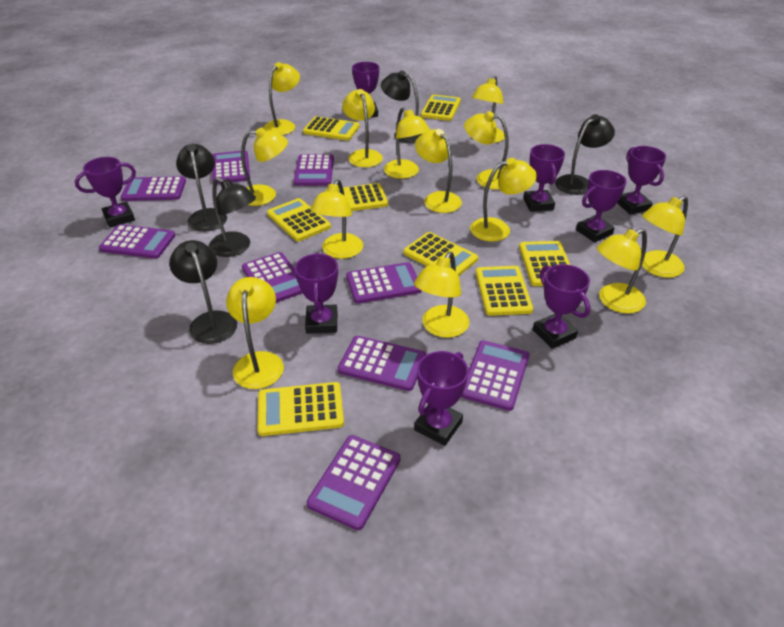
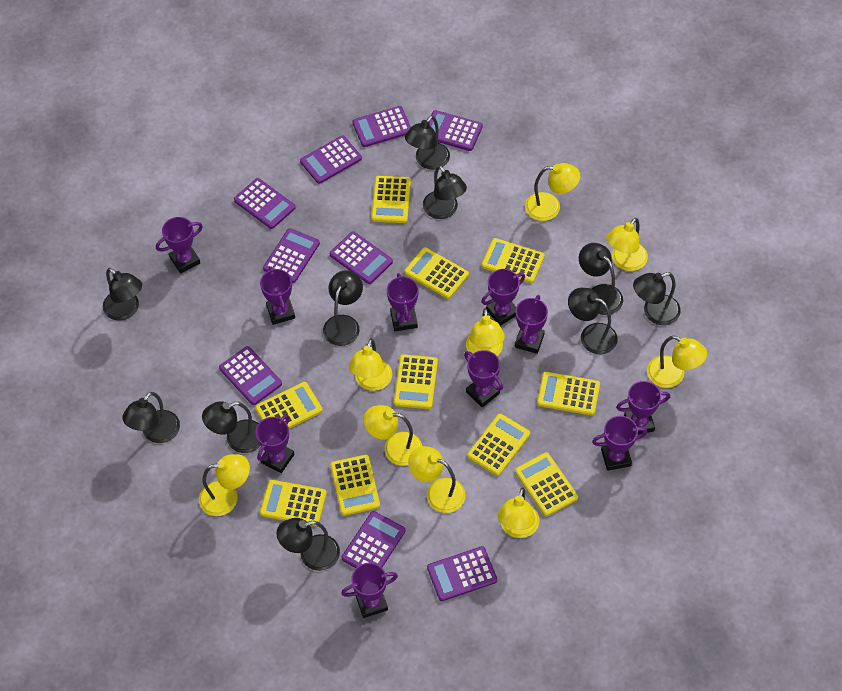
black lamp: [169,240,237,344] [176,144,227,232] [209,177,256,257] [381,70,422,144] [555,114,615,195] = 5 -> [103,268,142,321] [122,392,180,443] [202,401,260,453] [276,518,340,571] [323,270,363,346] [405,116,450,170] [423,165,467,219] [568,288,618,355] [579,243,623,315] [633,272,681,325] = 10
purple trophy: [75,157,136,228] [295,253,338,334] [352,62,379,117] [414,351,469,446] [523,144,565,212] [533,264,591,349] [576,170,627,243] [617,146,666,215] = 8 -> [156,217,203,274] [255,415,294,473] [260,266,295,325] [341,563,398,618] [387,273,419,331] [464,350,503,408] [481,269,525,326] [515,295,548,354] [592,416,647,471] [616,381,670,435] = 10
yellow calculator: [258,382,344,436] [267,198,331,241] [303,116,360,141] [326,183,388,211] [403,232,478,276] [421,94,461,121] [476,266,533,316] [519,241,570,286] = 8 -> [255,382,323,429] [260,480,327,526] [330,455,380,516] [371,176,411,223] [394,354,438,409] [404,247,469,299] [467,414,530,476] [482,238,545,283] [515,452,578,516] [537,372,600,416] = 10
yellow lamp: [226,277,284,389] [241,127,288,206] [263,62,300,135] [310,179,363,259] [342,89,383,167] [384,107,430,179] [414,252,469,338] [415,129,462,213] [464,111,509,189] [470,158,537,242] [472,76,505,143] [597,228,647,313] [642,196,688,278] = 13 -> [199,454,250,516] [349,339,392,391] [364,405,422,466] [408,446,465,513] [466,308,505,356] [498,487,540,538] [525,163,580,221] [606,218,648,271] [647,336,707,388] = 9

